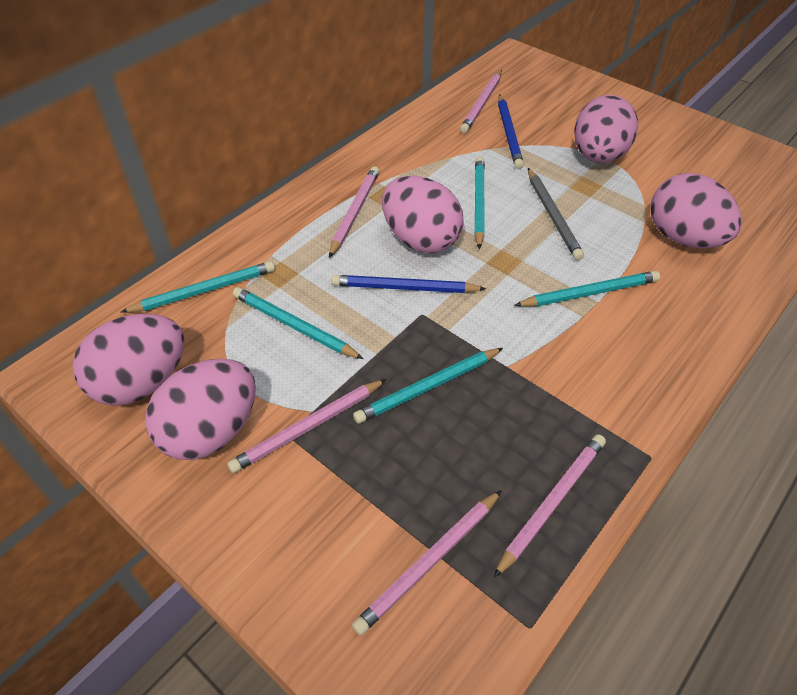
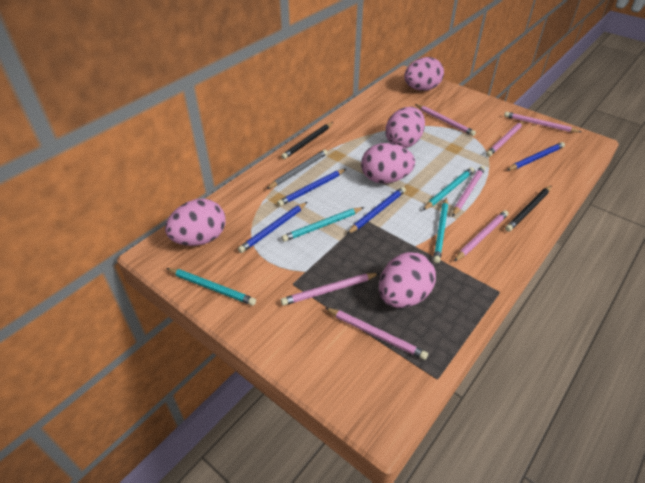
black pencil: none = 0 -> [281,122,333,159] [505,185,552,232] = 2
blue pencil: [331,275,486,293] [498,94,524,169] = 2 -> [238,202,307,253] [277,169,346,206] [347,187,406,234] [507,142,565,170] = 4
pink pencil: [227,379,386,473] [329,167,379,258] [352,490,502,636] [460,70,502,133] [494,434,606,578] = 5 -> [281,273,380,306] [325,308,428,360] [415,104,476,136] [452,166,485,217] [454,210,509,261] [486,121,524,157] [504,112,581,132] = 7
turquoise pencil: [120,261,275,313] [233,287,363,359] [353,348,503,424] [474,157,485,249] [514,271,660,307] = 5 -> [166,268,256,306] [282,207,364,242] [423,167,474,210] [433,197,448,263] = 4

